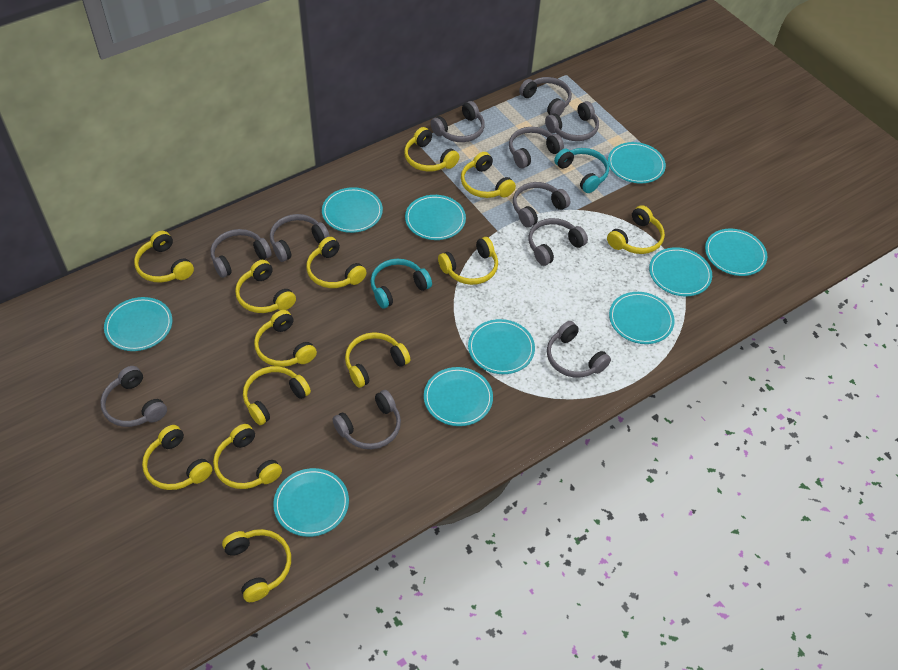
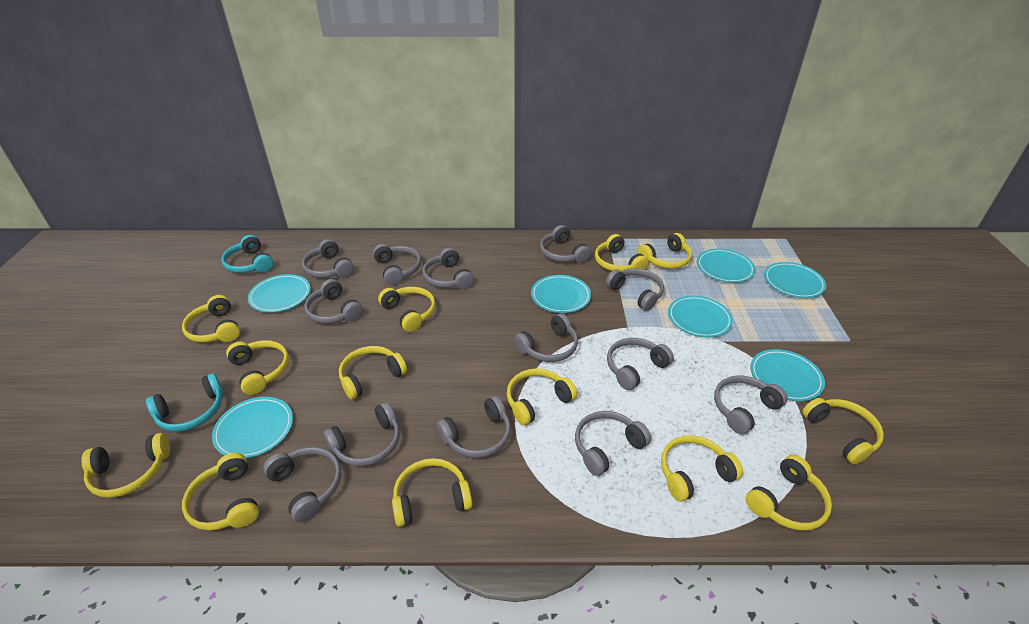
grey headphones: [100,366,167,427] [210,229,272,278] [270,214,330,262] [332,390,401,449] [430,101,485,142] [509,127,564,168] [513,182,570,227] [519,77,572,116] [529,218,588,266] [545,101,599,141] [547,321,611,377] = 11 -> [263,447,342,522] [302,239,354,278] [305,279,363,324] [324,402,400,466] [373,244,421,285] [422,248,474,289] [437,396,511,458] [514,314,578,362] [540,225,591,263] [575,411,651,476] [606,268,664,311] [607,338,674,390] [714,375,788,434] = 13
turquoise plate: [104,297,172,351] [273,468,349,537] [322,187,383,233] [405,195,466,240] [424,367,493,426] [468,319,535,374] [608,142,666,183] [609,292,675,344] [649,247,712,296] [705,229,767,276] = 10 -> [212,397,293,458] [248,274,311,313] [531,275,591,313] [668,296,733,338] [697,249,756,283] [750,349,825,401] [764,262,826,298] = 7

